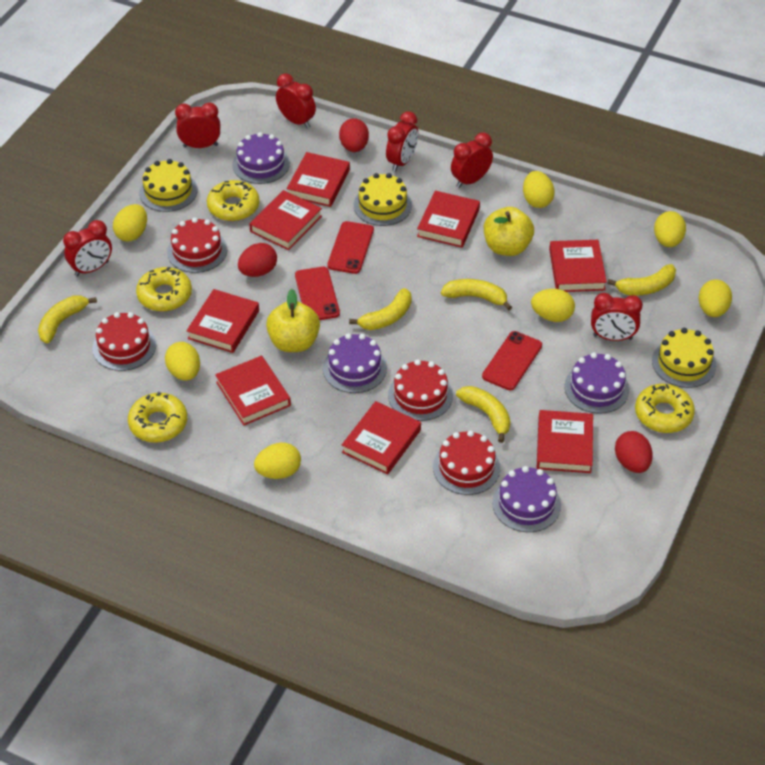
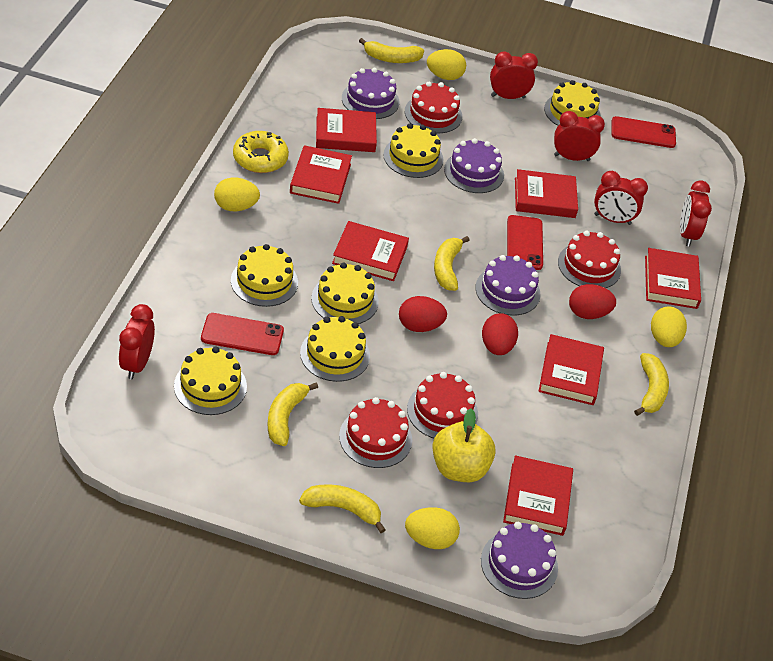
red book: [187,289,259,353] [215,356,291,426] [249,190,322,250] [287,152,350,207] [342,401,421,475] [417,191,480,248] [537,410,593,473] [549,240,607,292] = 8 -> [290,145,352,204] [316,108,377,152] [332,221,409,281] [503,455,573,536] [515,169,578,218] [539,334,604,405] [645,248,701,309] = 7
red clock: [63,220,112,276] [175,103,220,148] [276,73,316,128] [386,111,418,171] [451,133,493,188] [591,293,643,341] = 6 -> [119,304,155,379] [490,51,538,99] [554,111,605,161] [594,171,648,225] [680,181,712,247] = 5
yellow apple: [266,289,320,352] [484,207,534,256] = 2 -> [432,408,496,482] = 1
yellow cake: [139,159,197,212] [354,173,412,226] [652,328,716,388] = 3 -> [174,346,247,415] [231,244,298,307] [300,316,370,382] [311,263,379,324] [383,123,444,178] [544,80,601,126] = 6
yellow donut: [128,392,187,443] [136,267,192,311] [207,180,259,221] [635,384,695,433] = 4 -> [233,131,289,173] = 1
yellow egg: [113,204,147,241] [165,342,200,381] [254,443,301,479] [523,171,554,208] [531,289,575,322] [654,211,686,247] [699,279,732,317] = 7 -> [214,178,260,211] [405,507,460,549] [427,49,466,80] [651,306,687,347] = 4

